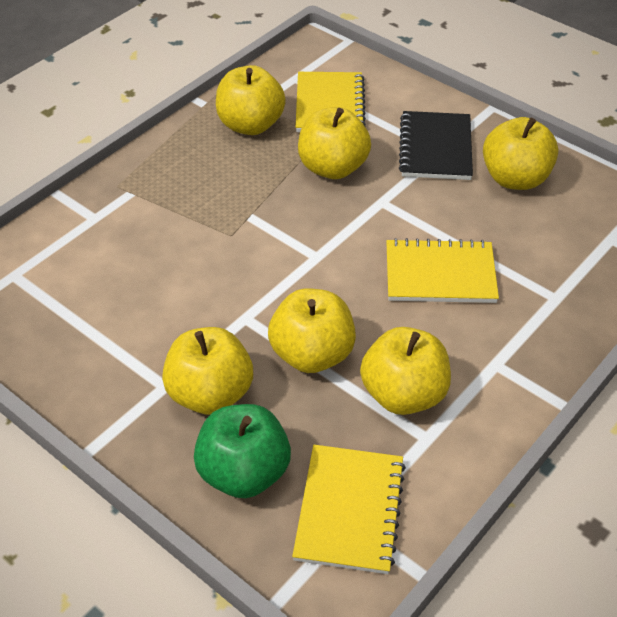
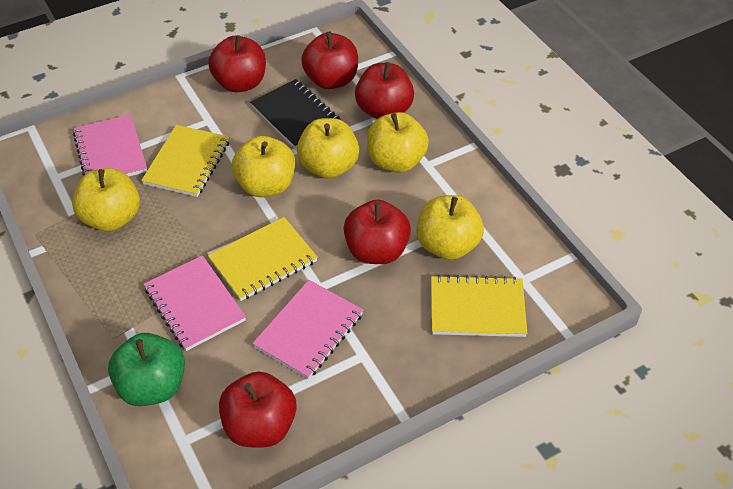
pink notebook: none = 0 -> [73,114,147,177] [144,255,246,351] [252,280,363,379] = 3
red apple: none = 0 -> [208,35,266,92] [219,372,297,448] [301,31,358,89] [344,200,411,264] [355,62,414,119] = 5
yellow apple: [162,327,253,415] [216,65,286,135] [268,288,356,373] [298,107,371,179] [360,327,451,415] [483,117,558,190] = 6 -> [72,168,140,231] [232,136,295,197] [297,118,359,179] [367,112,429,173] [417,195,484,260] = 5

